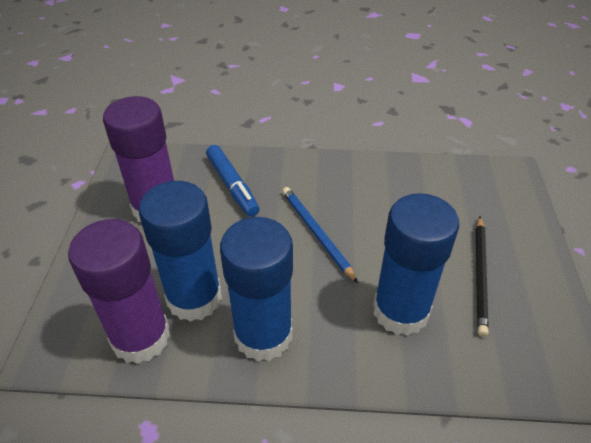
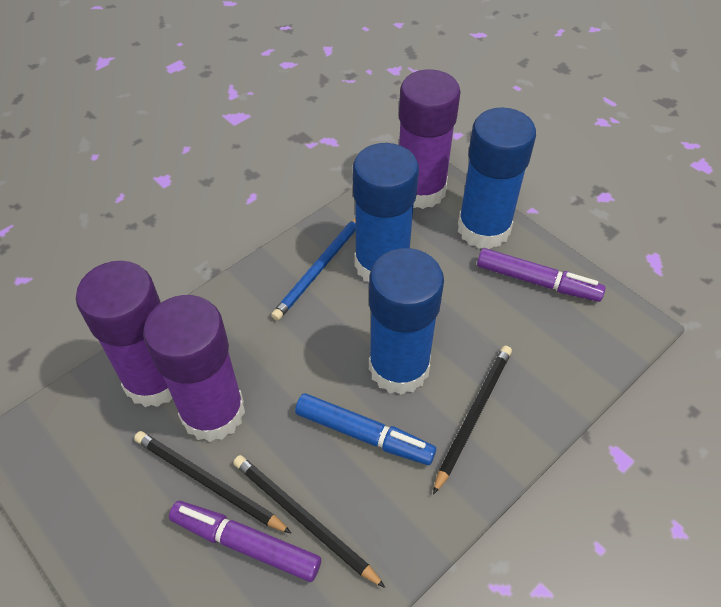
black pencil: [476,217,489,337] = 1 -> [134,431,292,534] [233,455,386,588] [433,346,512,495] = 3
purple glue stick: [68,219,171,364] [103,96,174,222] = 2 -> [76,261,172,407] [143,295,245,442] [399,69,461,209] = 3
purple marker: none = 0 -> [169,501,321,582] [477,248,606,302] = 2

